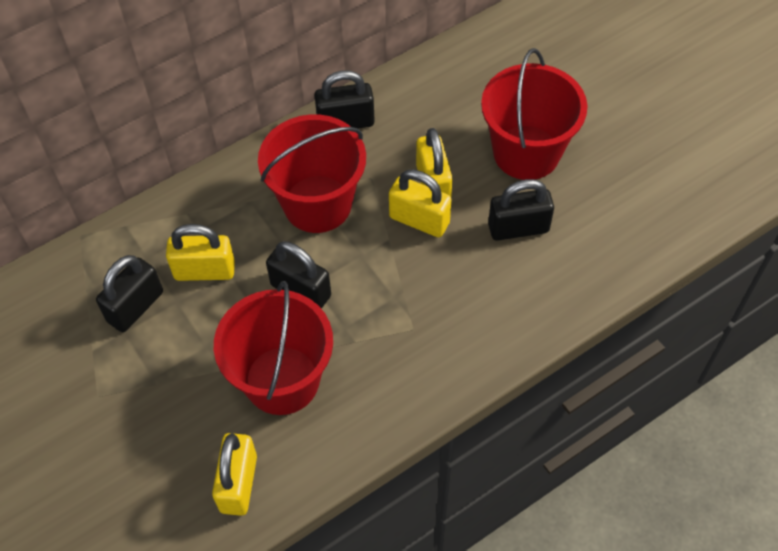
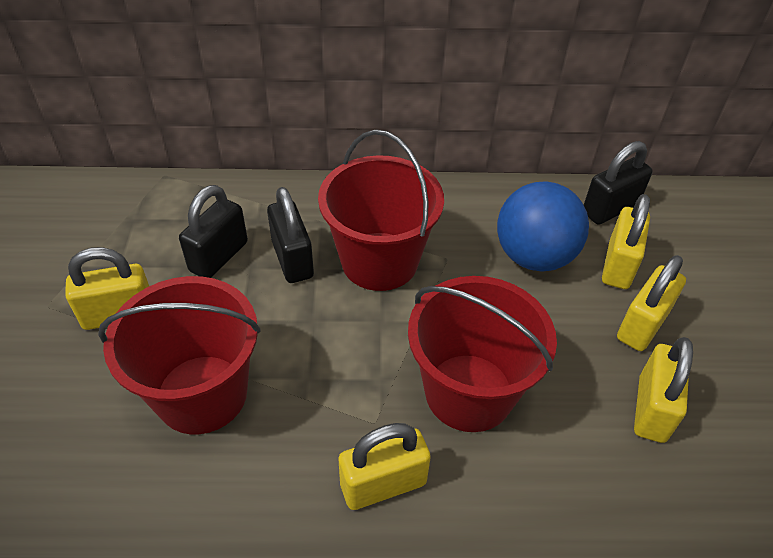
black padlock: [96,255,163,332] [266,241,331,309] [314,70,375,129] [488,179,554,241] = 4 -> [179,185,248,278] [267,187,314,283] [584,141,653,225] = 3
blue ball: none = 0 -> [497,181,589,272] = 1
yellow padlock: [166,224,235,281] [212,433,257,516] [389,170,451,237] [416,128,453,197] = 4 -> [65,247,149,330] [338,423,431,510] [602,194,650,289] [617,255,686,351] [634,337,693,443] = 5

